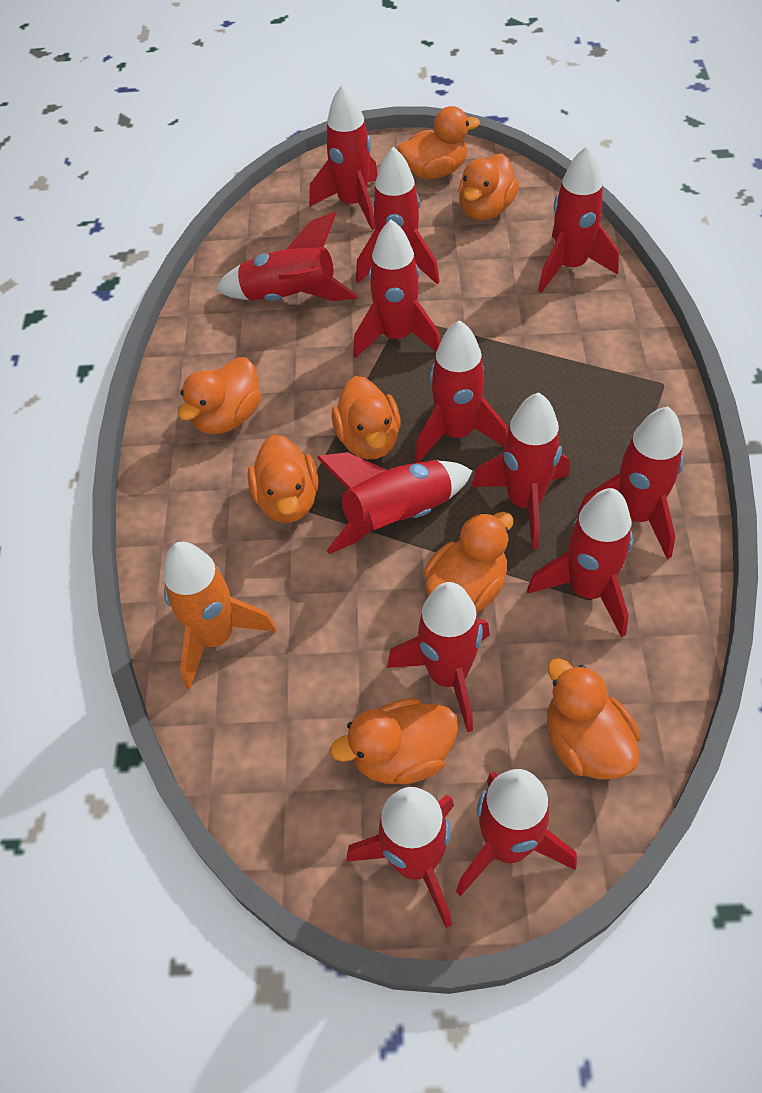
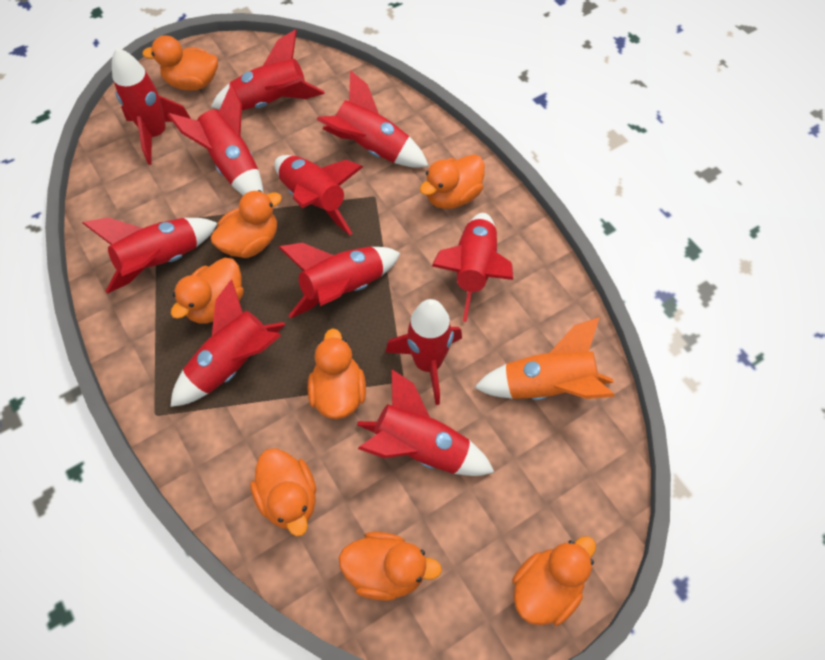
red rocket: [215,212,358,301] [309,84,378,230] [317,452,472,554] [346,787,454,928] [353,219,441,358] [356,147,440,284] [387,582,490,732] [415,320,508,463] [456,769,577,896] [472,392,569,549] [527,488,633,637] [538,145,619,293] [578,406,683,559] = 13 -> [83,217,218,294] [112,47,191,165] [168,84,263,195] [170,279,286,407] [211,29,325,110] [274,155,363,235] [279,243,400,318] [317,70,429,168] [357,369,495,476] [385,299,462,405] [432,213,513,322] = 11

